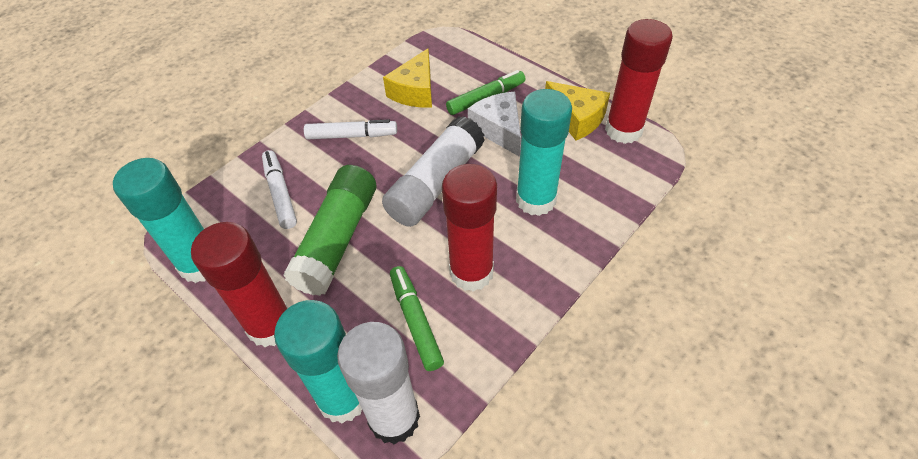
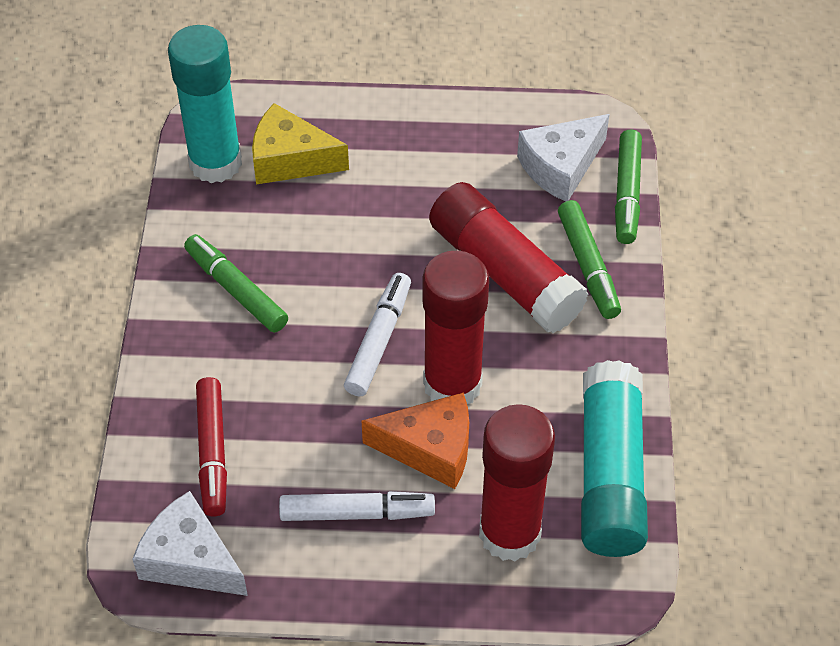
green glue stick: [283,165,376,296] = 1 -> none = 0
green marker: [390,266,444,371] [446,70,526,115] = 2 -> [184,234,288,333] [558,200,621,319] [615,130,642,244] = 3
orange cheese: none = 0 -> [361,392,469,489] = 1
red marker: none = 0 -> [196,377,227,516] = 1
turquoise glue stick: [113,158,205,283] [274,300,362,423] [516,89,572,216] = 3 -> [168,25,242,183] [581,360,648,557] = 2
white cheese: [468,92,521,157] = 1 -> [132,491,248,596] [517,114,610,202] = 2
white glue stick: [337,322,420,445] [382,116,485,227] = 2 -> none = 0
yellow cheese: [383,49,432,107] [545,81,610,140] = 2 -> [252,103,349,184] = 1

